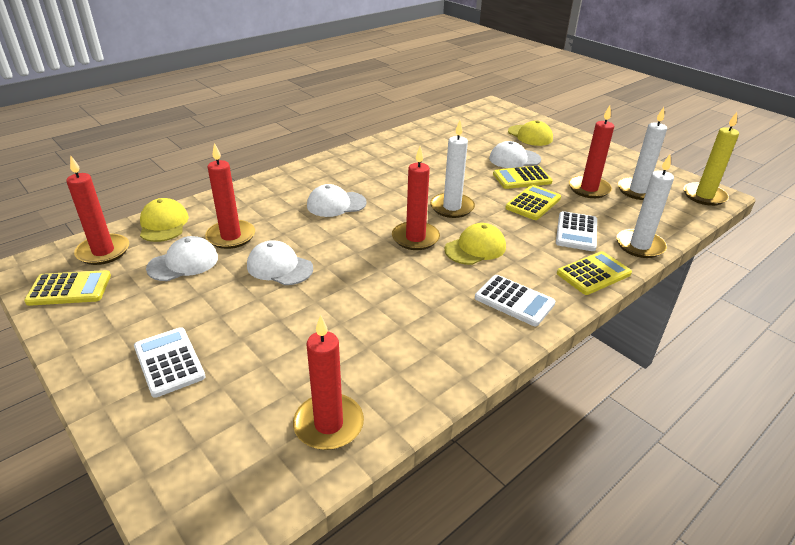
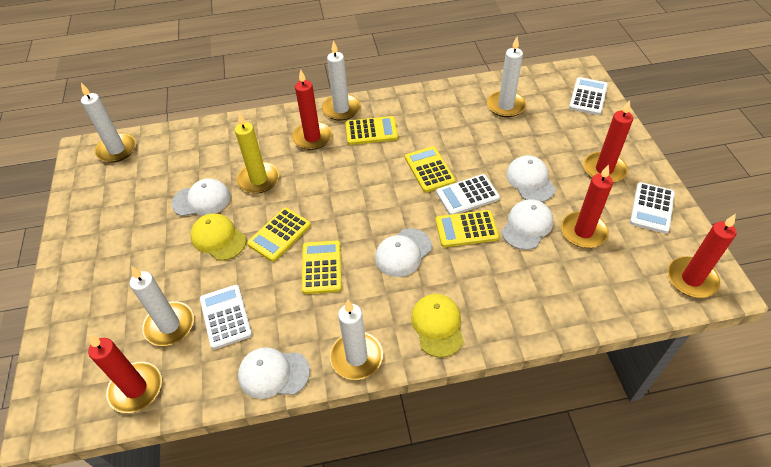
white calculator: [134,327,206,398] [475,275,556,326] [556,211,597,251] = 3 -> [200,285,252,349] [436,174,500,215] [569,77,608,115] [630,182,675,234] = 4
white candle: [430,120,475,218] [616,154,674,258] [618,107,667,200] = 3 -> [81,83,136,162] [130,266,194,346] [322,40,360,121] [330,300,383,380] [487,37,526,117] = 5
white cap: [146,236,218,281] [247,240,313,285] [307,184,367,217] [489,141,541,168] = 4 -> [171,178,231,216] [238,347,310,399] [375,228,432,277] [502,199,553,250] [506,155,556,202] = 5
yellow calculator: [24,270,111,306] [493,166,553,189] [505,185,561,220] [557,251,632,295] = 4 -> [247,208,311,262] [302,240,342,294] [346,116,398,145] [405,146,455,193] [436,210,499,247] = 5
yellow cap: [140,198,189,242] [444,223,506,265] [508,121,553,146] = 3 -> [191,214,247,261] [411,294,464,358] = 2

